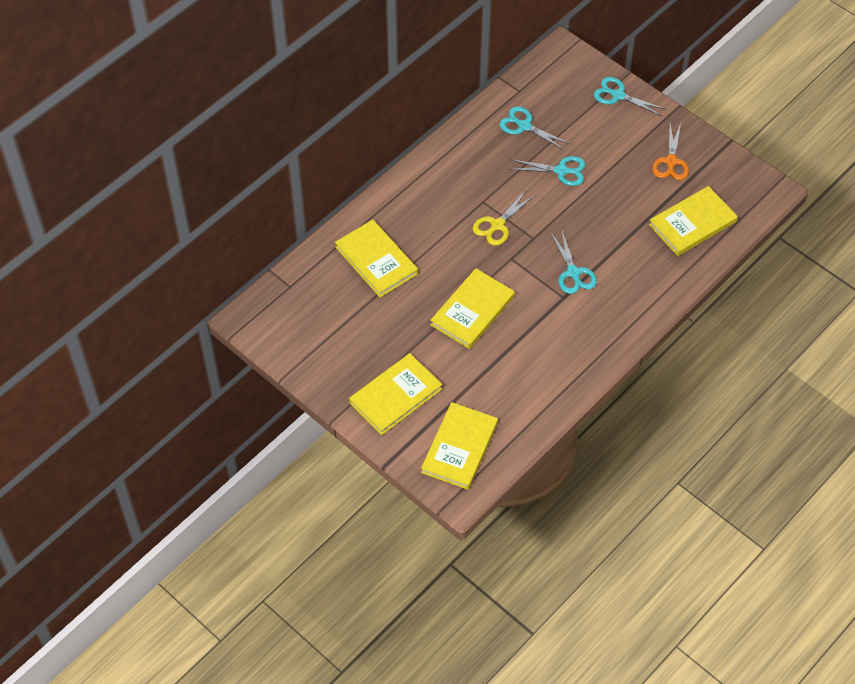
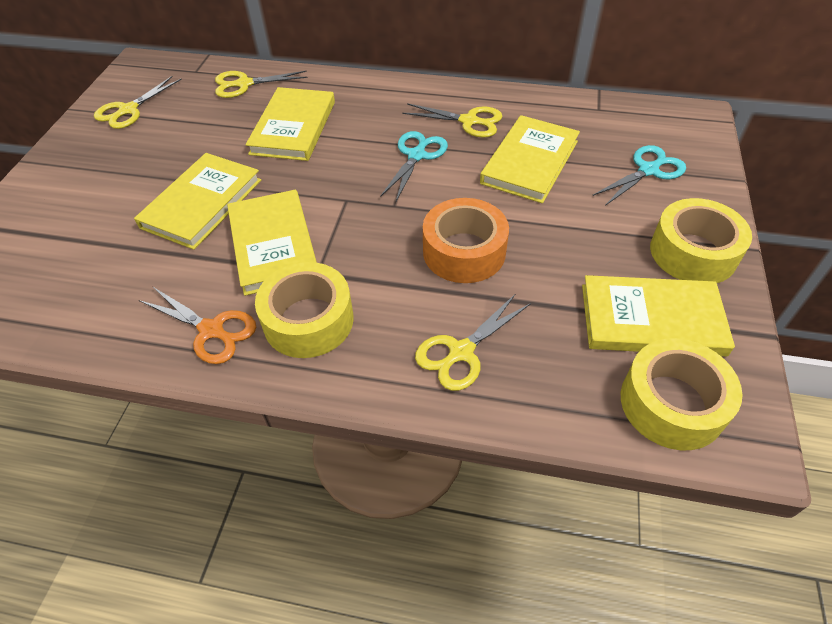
orange tape: none = 0 -> [423,198,509,283] = 1
turquoise scissors: [499,106,571,151] [510,156,586,186] [551,231,597,294] [594,77,665,116] = 4 -> [380,131,448,201] [592,145,686,206] = 2
yellow scissors: [473,190,535,246] = 1 -> [94,76,182,129] [215,71,308,98] [402,103,503,138] [415,294,531,391] = 4
yellow tape: none = 0 -> [255,262,354,358] [621,338,743,450] [650,198,752,283] = 3

